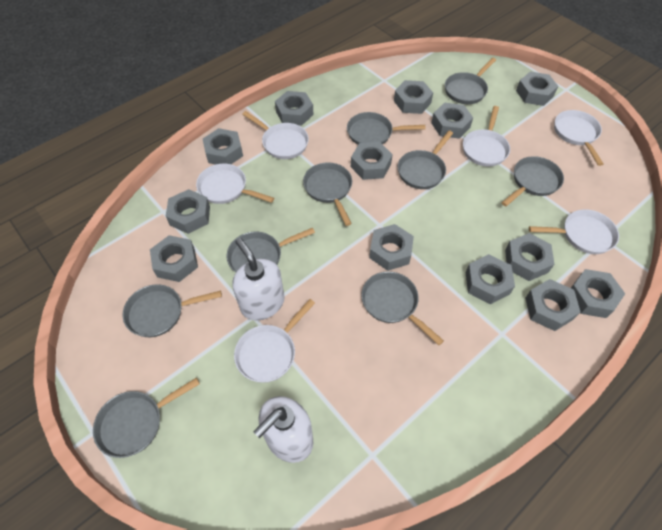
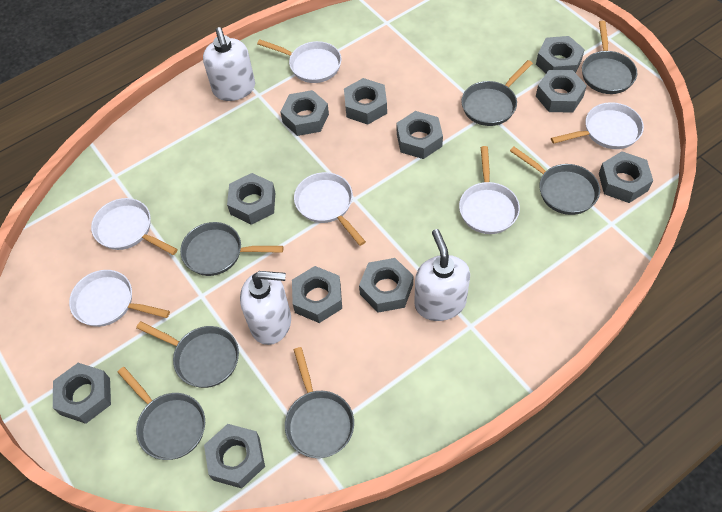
grey nut: [150,235,198,282] [166,189,210,234] [203,128,243,165] [275,91,313,126] [351,142,393,180] [369,224,414,271] [394,80,433,114] [431,103,473,139] [466,254,515,304] [505,233,554,281] [516,71,558,106] [525,279,580,331] [571,269,625,318] = 13 -> [53,363,111,424] [204,424,265,489] [227,173,275,225] [280,90,329,136] [292,266,342,323] [344,78,387,125] [359,258,413,313] [397,111,443,159] [536,36,585,73] [536,70,587,112] [599,151,653,203] = 11
grey pan: [93,377,200,458] [122,284,222,337] [226,228,315,273] [303,162,352,226] [347,112,426,145] [361,271,444,345] [398,131,453,189] [445,58,496,104] [501,156,564,206] = 9 -> [118,367,205,460] [136,321,239,388] [180,222,283,276] [285,347,354,458] [461,60,533,126] [510,147,600,215] [582,21,637,94] = 7
white soap dispenser: [232,238,285,321] [253,396,313,463] = 2 -> [203,27,255,101] [240,271,291,345] [414,229,470,321] = 3

